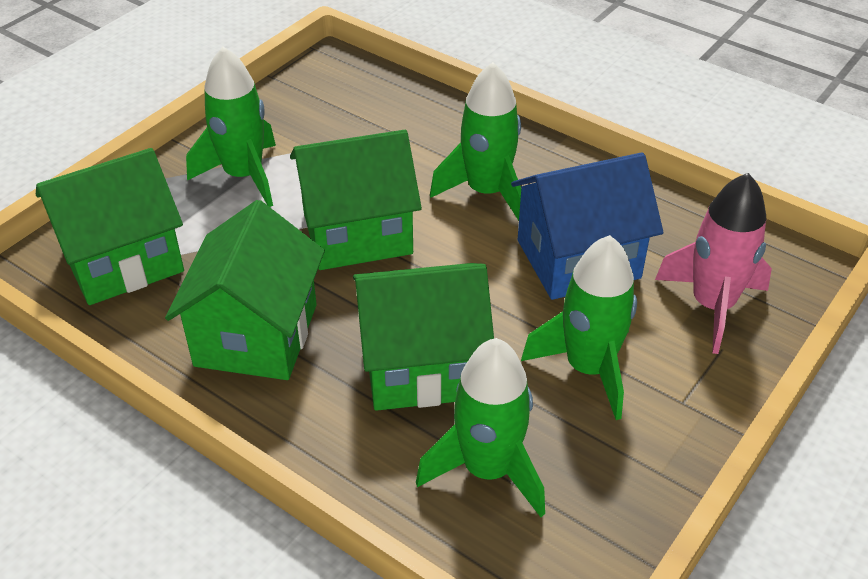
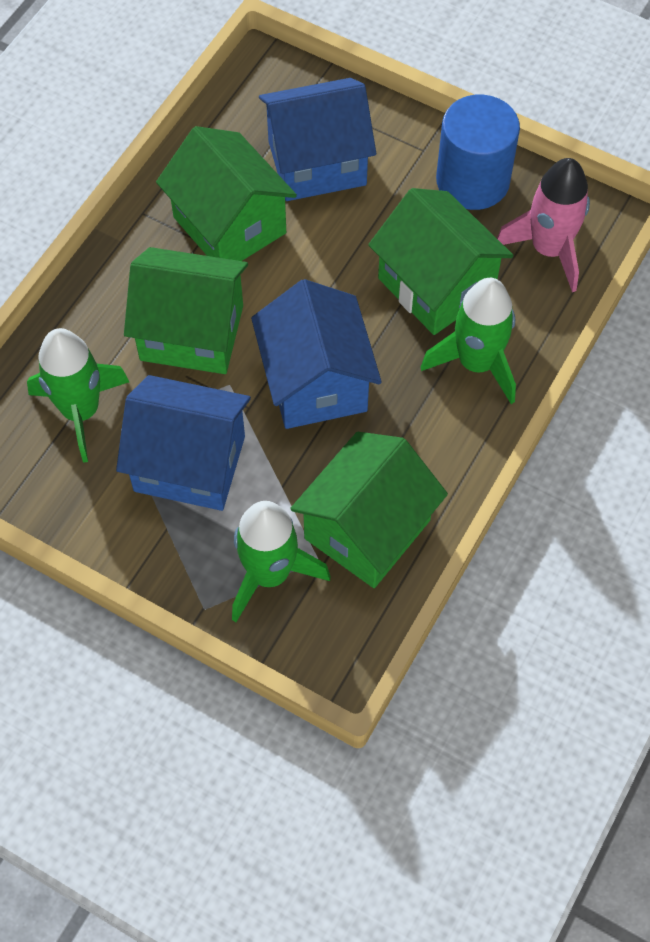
blue cylinder: none = 0 -> [436,94,520,210] = 1
blue house: [511,152,663,300] = 1 -> [116,375,251,511] [251,279,382,429] [259,78,376,201] = 3
green rocket: [186,47,276,207] [416,338,545,517] [430,62,521,220] [521,235,637,420] = 4 -> [27,328,129,463] [232,501,330,622] [421,278,516,404] = 3

